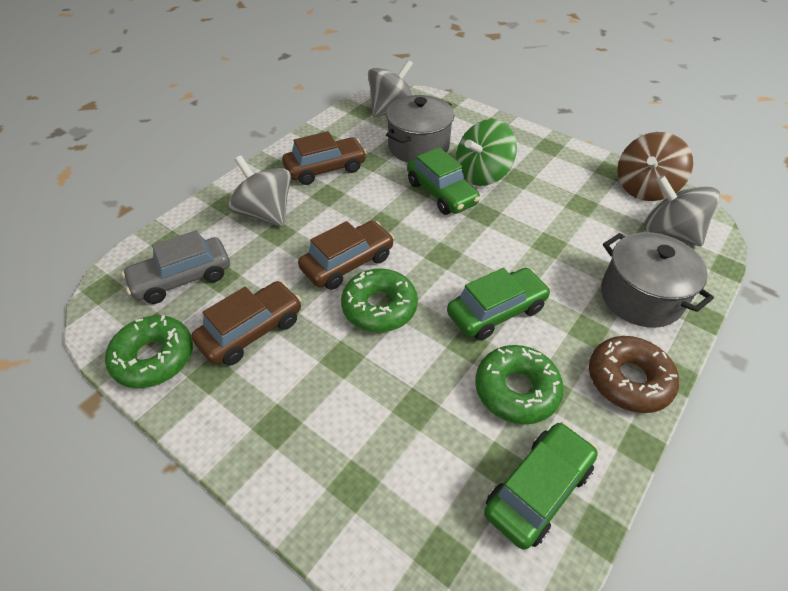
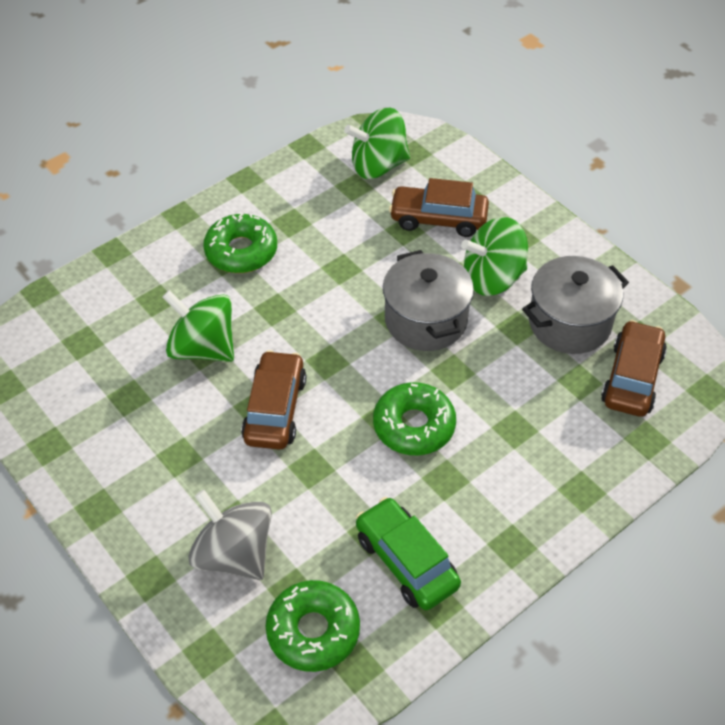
brown donut: [589,336,679,413] = 1 -> none = 0
brown spinning top: [617,132,693,201] = 1 -> none = 0
green car: [407,147,480,215] [447,268,551,341] [484,422,598,550] = 3 -> [356,497,461,610] = 1
green spinning top: [456,119,517,186] = 1 -> [162,290,234,362] [344,108,410,179] [461,217,528,296] = 3
grey car: [122,230,230,304] = 1 -> none = 0
grey spinning top: [228,155,291,227] [368,60,414,117] [644,175,720,246] = 3 -> [188,490,272,580] = 1

